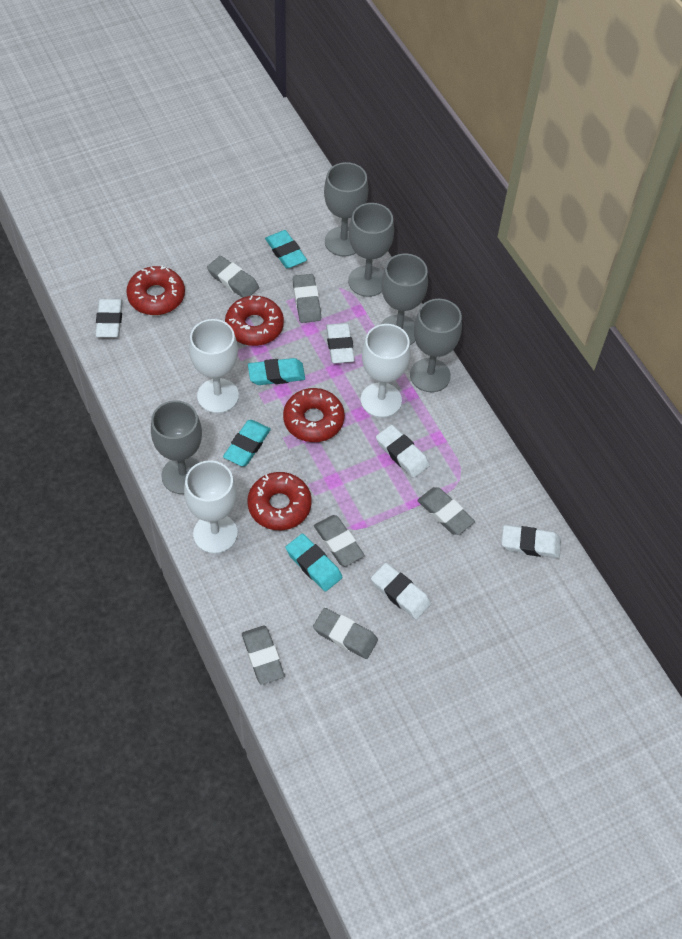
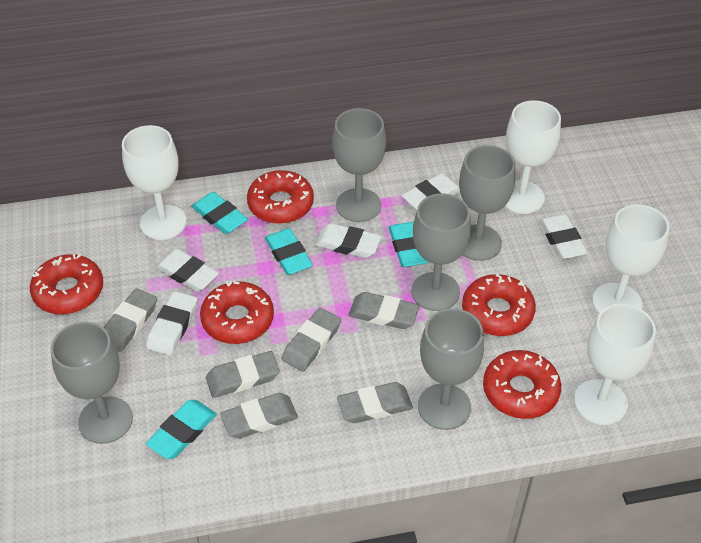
red donut: [126,265,185,315] [225,296,284,346] [247,472,312,530] [283,388,345,442] = 4 -> [30,254,103,314] [200,281,274,344] [247,170,314,224] [462,274,536,336] [483,350,561,419] = 5
white goblet: [184,460,238,554] [189,319,239,413] [361,324,410,418] = 3 -> [122,125,186,240] [504,100,561,214] [574,304,656,425] [592,204,669,314] = 4

